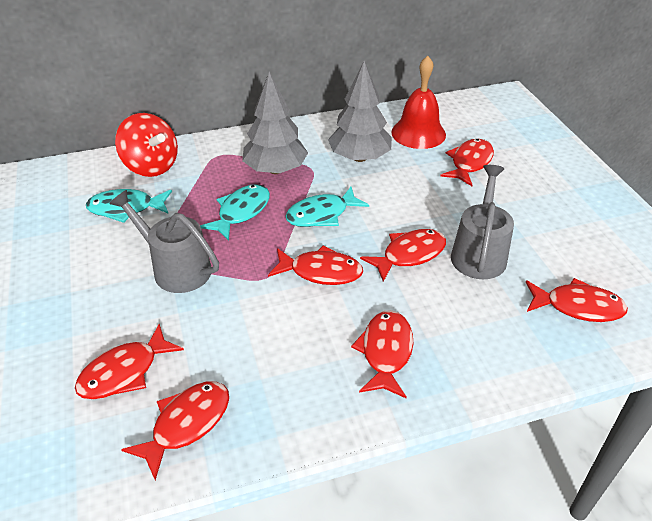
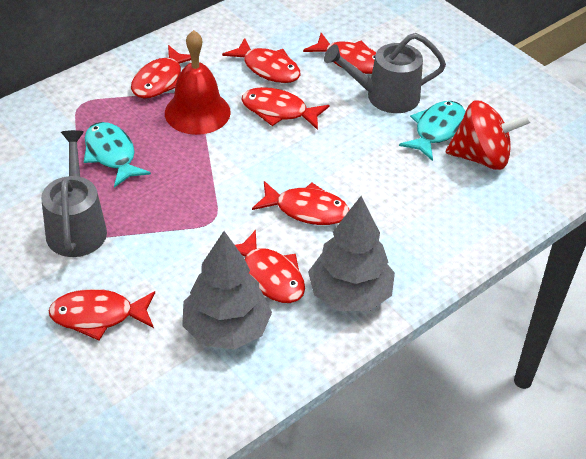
turquoise fish: [86,189,172,223] [200,184,270,241] [285,187,369,227] = 3 -> [84,122,151,188] [399,101,466,161] = 2

